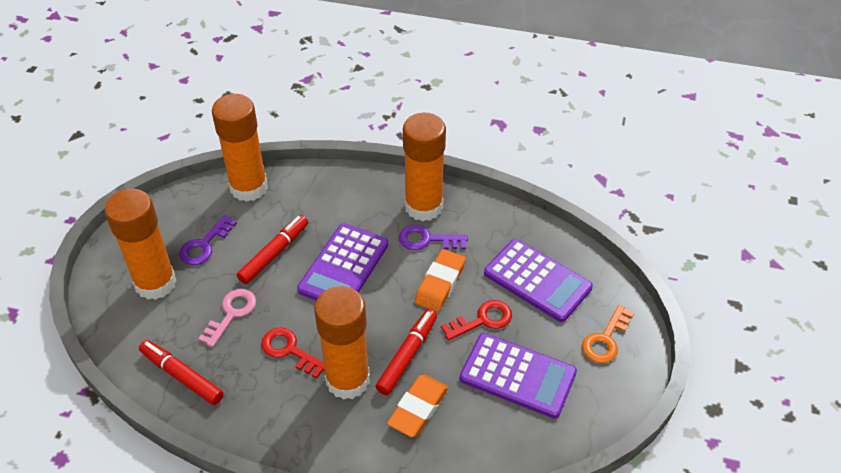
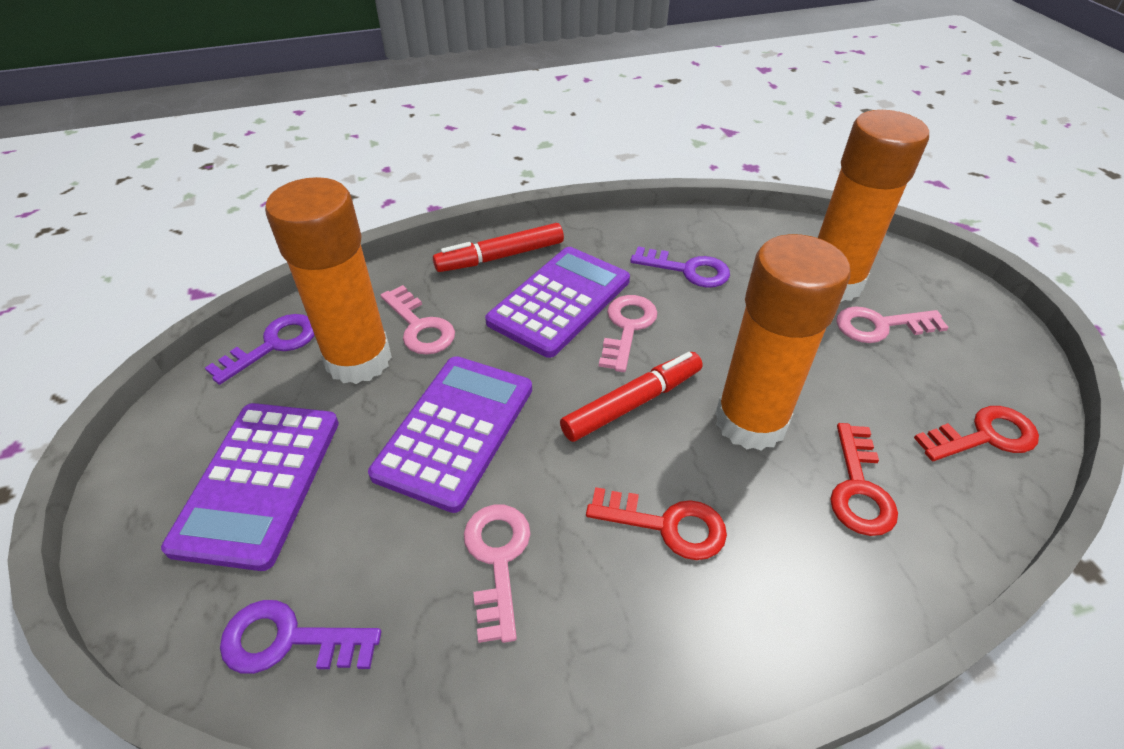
orange eraser: [387,375,449,437] [415,249,466,312] = 2 -> none = 0
orange glue stick: [105,189,177,300] [212,94,268,202] [314,286,370,400] [403,113,446,221] = 4 -> [265,177,392,384] [715,234,850,451] [818,110,929,302] = 3
orange key: [582,305,634,363] = 1 -> none = 0
pink key: [198,289,257,347] = 1 -> [381,285,455,355] [464,505,531,643] [599,295,657,372] [836,306,949,343] = 4
purple key: [179,215,237,265] [399,225,468,250] = 2 -> [205,314,315,385] [220,600,381,674] [630,247,730,288] = 3
red key: [261,328,325,379] [441,300,512,341] = 2 -> [586,487,727,560] [830,423,898,536] [914,406,1039,461] = 3
red marker: [139,340,224,405] [237,215,308,284] [376,309,437,395] = 3 -> [433,223,564,272] [560,352,703,442] = 2

